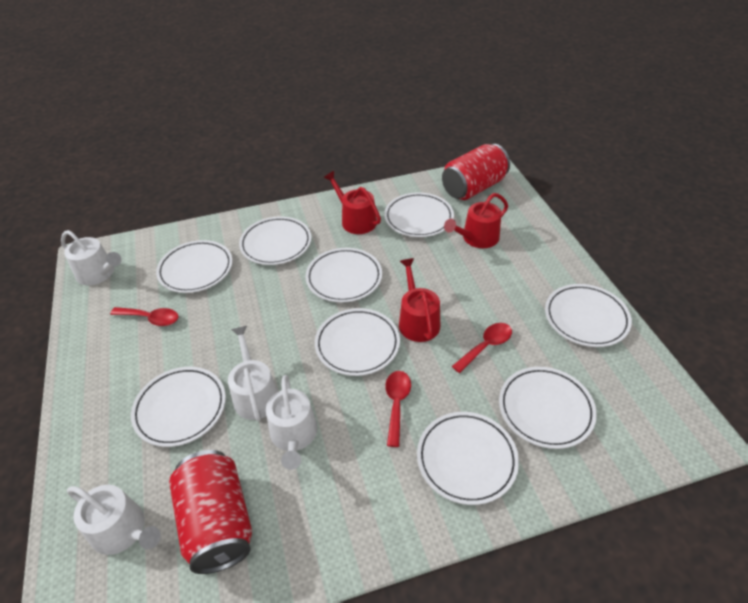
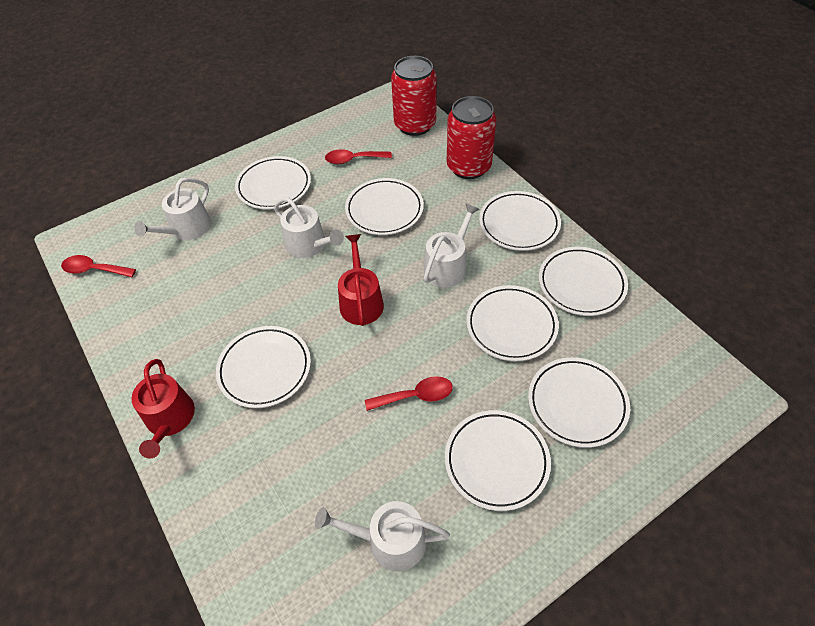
red watering can: [324,171,381,234] [399,258,440,342] [444,193,508,248] = 3 -> [131,359,195,459] [338,234,384,326] = 2
white plate: [131,367,226,447] [156,240,233,293] [239,216,312,265] [306,248,382,303] [315,308,400,376] [384,193,454,237] [417,412,519,505] [499,367,597,449] [545,284,632,347] = 9 -> [216,326,311,408] [235,156,311,210] [345,178,424,235] [445,410,551,511] [466,285,559,362] [479,191,561,251] [528,357,630,448] [539,247,628,316] = 8

